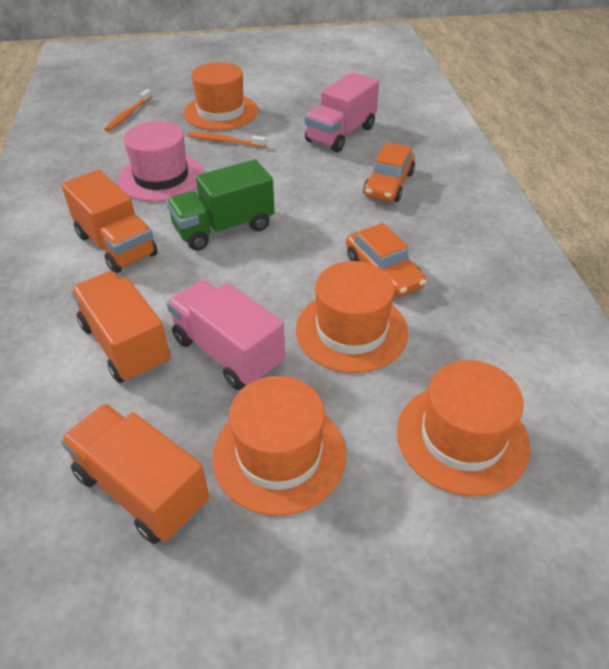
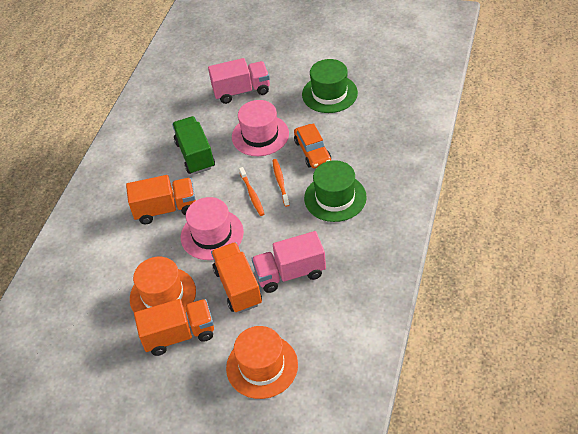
green hat: none = 0 -> [302,59,358,113] [304,160,367,222] = 2
orange car: [346,223,426,297] [363,142,415,202] = 2 -> [294,123,331,168] = 1
orange hat: [184,62,258,130] [212,376,346,516] [296,261,408,373] [397,360,530,496] = 4 -> [130,257,196,313] [226,326,298,399] = 2
pink hat: [118,121,204,202] = 1 -> [181,197,244,260] [232,100,289,156] = 2

